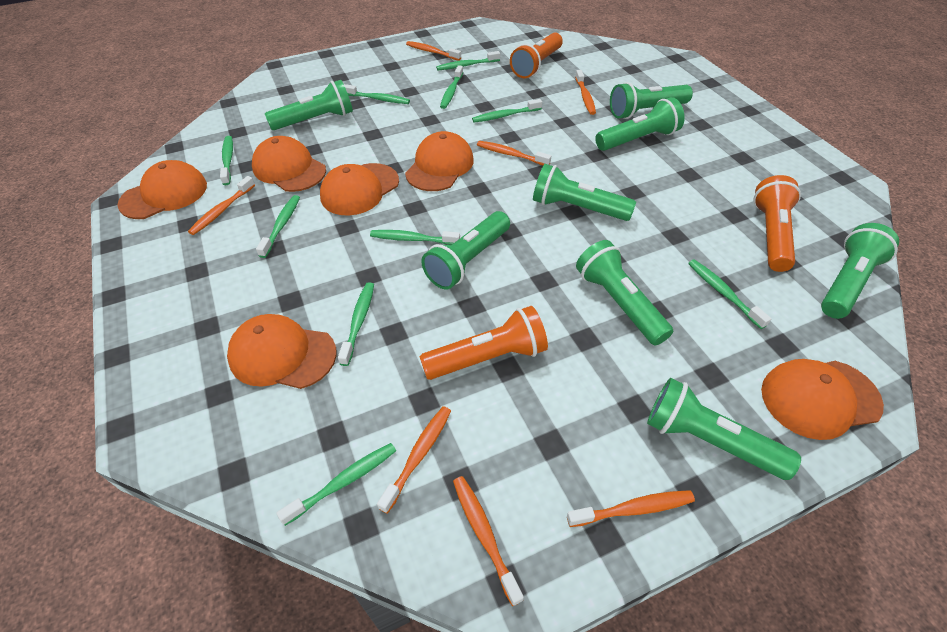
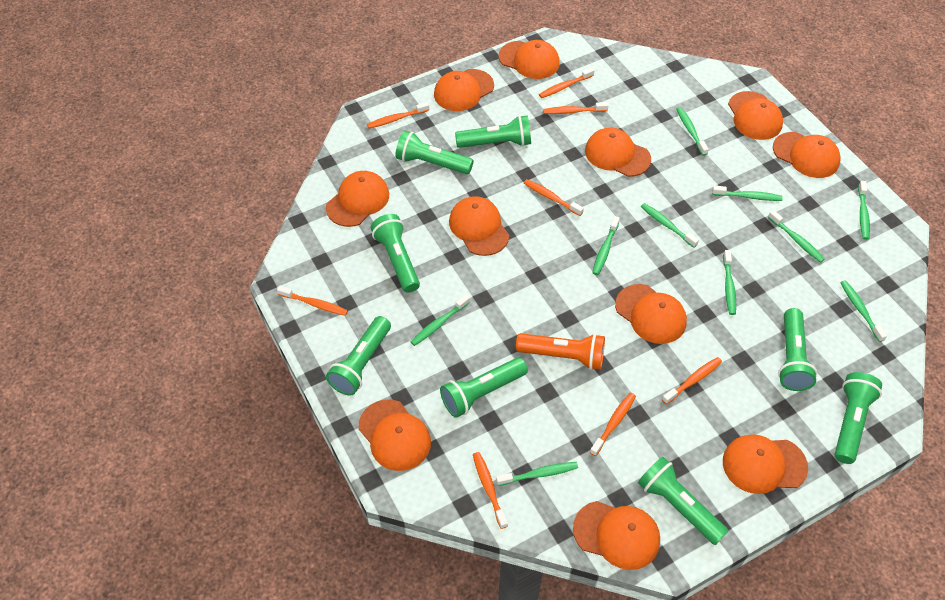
orange cap: [117,160,207,219] [227,314,337,389] [252,136,326,192] [320,163,399,216] [405,131,474,191] [761,359,884,440] = 6 -> [326,171,389,227] [358,399,431,471] [434,69,494,111] [449,196,509,256] [499,40,560,79] [573,501,660,570] [585,127,651,177] [615,284,687,344] [723,434,808,494] [728,91,783,140] [773,132,841,178] = 11
orange flashlight: [419,306,548,380] [510,33,563,78] [754,175,801,272] = 3 -> [516,333,605,370] = 1
orange toothbrush: [188,176,255,235] [377,406,451,514] [406,41,461,61] [453,476,524,606] [477,141,551,165] [567,490,695,527] [575,70,596,115] = 7 -> [277,286,348,316] [367,102,429,128] [473,452,508,529] [524,179,584,216] [539,67,595,98] [543,102,609,114] [590,393,636,456] [662,357,722,404] = 8

